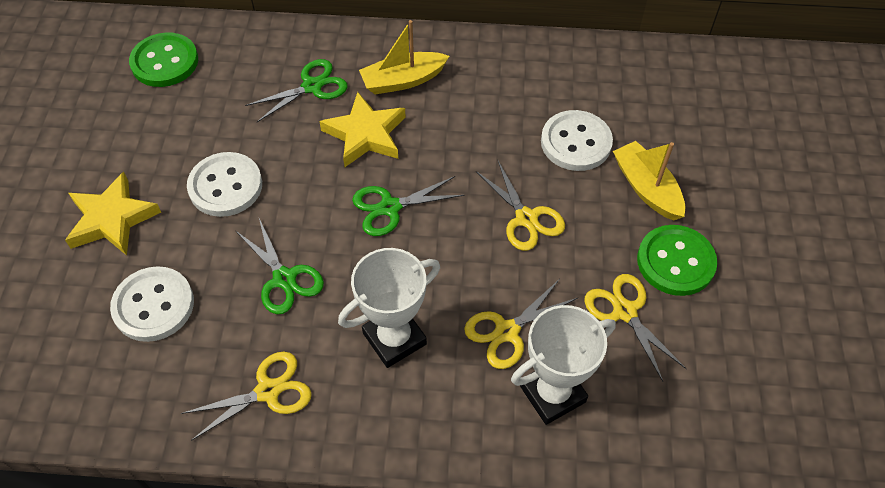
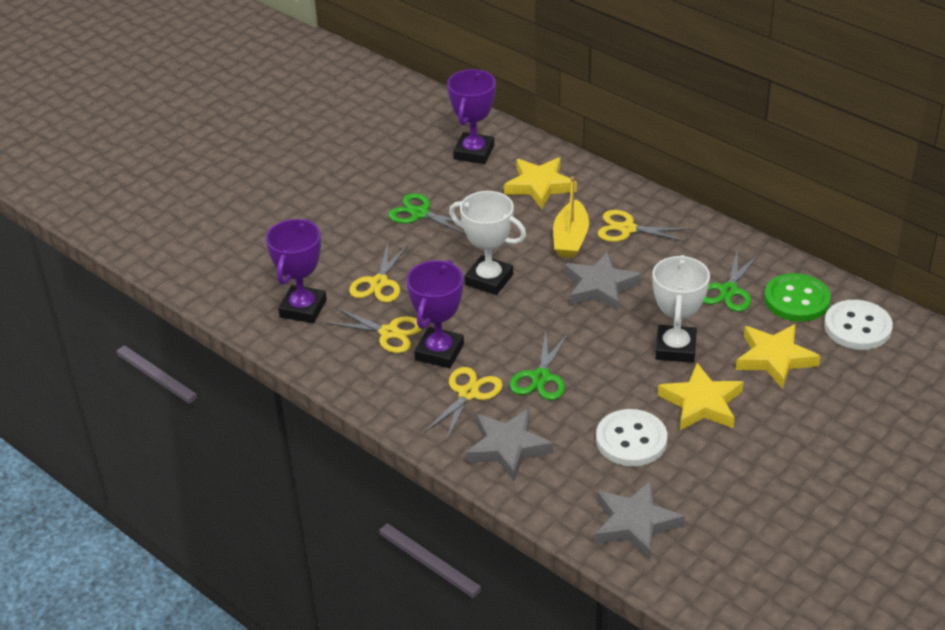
green button: [129,33,198,87] [637,225,717,296] = 2 -> [764,273,831,322] = 1
grey star: none = 0 -> [466,409,553,481] [564,252,642,311] [595,481,685,560] = 3
purple trophy: none = 0 -> [266,219,327,323] [406,260,464,368] [447,69,496,164] = 3
white button: [110,266,194,342] [187,152,262,217] [541,110,613,171] = 3 -> [596,409,667,466] [824,300,893,350] = 2
yellow boat: [359,20,449,95] [613,141,685,220] = 2 -> [553,177,589,258] = 1
yellow star: [65,172,161,256] [319,92,406,167] = 2 -> [504,157,577,209] [658,363,744,430] [736,324,821,389] = 3

